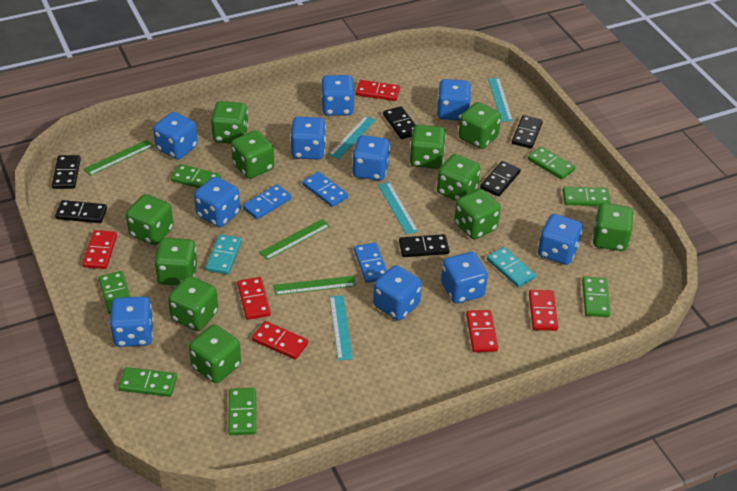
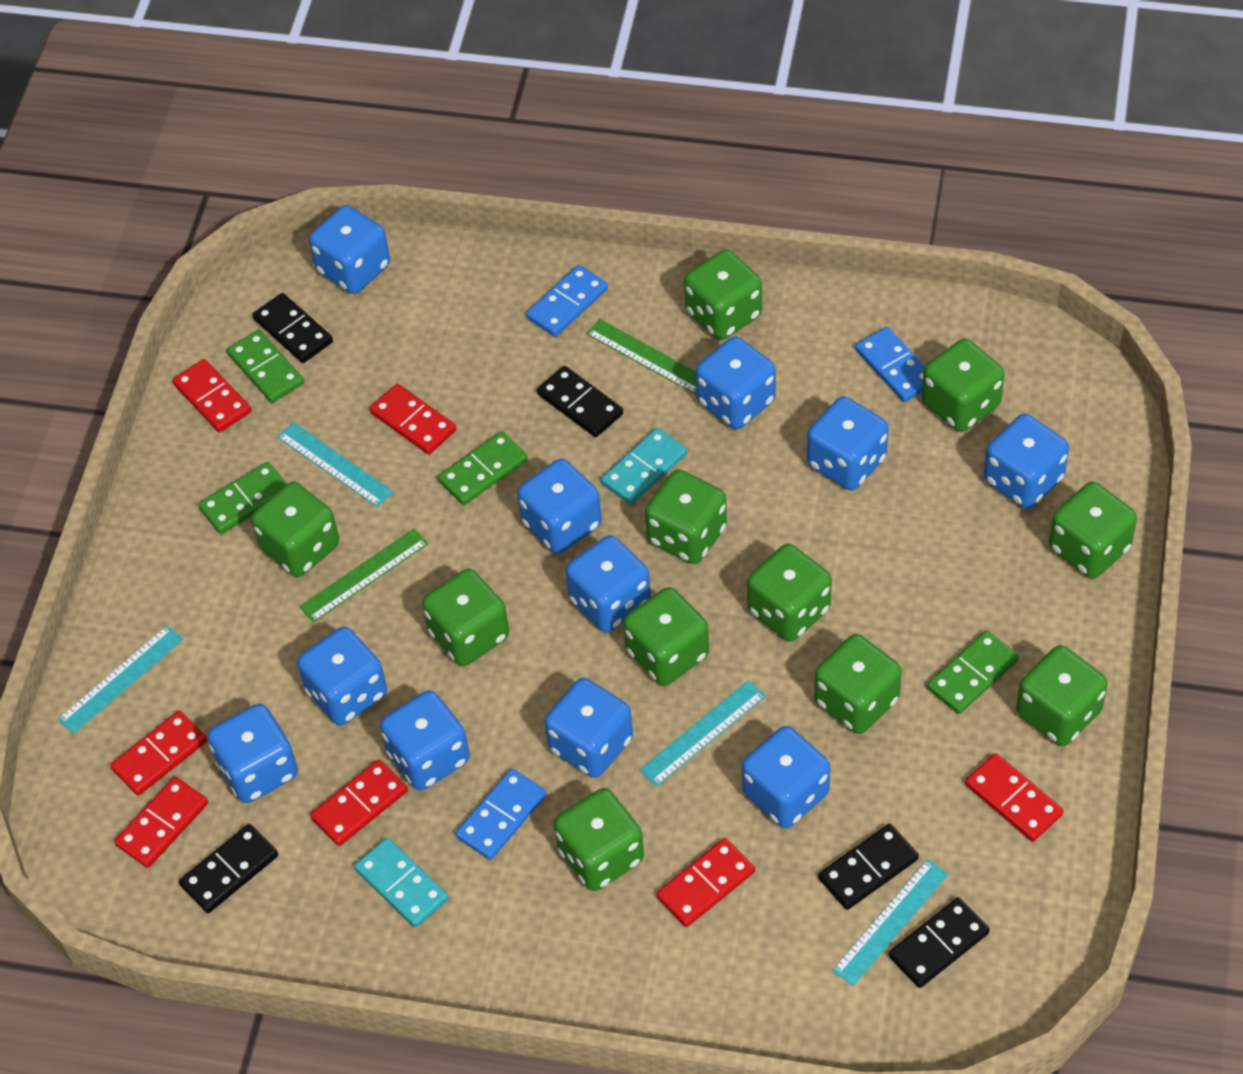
black domino: [52,155,81,189] [55,200,107,223] [383,106,416,139] [399,234,449,257] [480,161,521,196] [512,115,543,149] = 6 -> [179,824,278,913] [253,293,333,363] [537,366,623,437] [818,824,919,910] [889,897,990,988] = 5
blue dice: [110,296,153,347] [153,112,198,160] [194,177,240,227] [291,117,326,160] [321,75,355,116] [352,135,390,180] [373,265,422,320] [437,79,471,121] [441,252,488,304] [538,214,583,265] = 10 -> [208,704,298,803] [297,627,387,725] [309,205,390,294] [380,690,470,791] [517,459,602,554] [545,678,633,778] [566,535,651,632] [696,336,776,429] [742,726,830,828] [807,396,888,490] [984,414,1069,509] = 11
green domino: [99,271,130,314] [119,367,177,397] [171,164,221,188] [228,388,256,435] [528,146,575,180] [563,187,611,206] [582,277,611,317] = 7 -> [198,462,287,534] [227,330,304,403] [438,431,528,505] [927,630,1019,714] = 4
green ruler: [84,140,154,176] [259,219,330,260] [273,276,356,295] = 3 -> [299,529,428,623] [586,319,697,395] = 2
red domino: [82,230,117,269] [237,277,271,320] [252,321,308,360] [356,80,400,101] [466,310,498,352] [529,290,558,331] = 6 -> [110,711,207,796] [114,777,208,868] [172,359,251,432] [310,759,408,846] [370,384,456,454] [656,838,755,927] [965,753,1064,842] = 7

